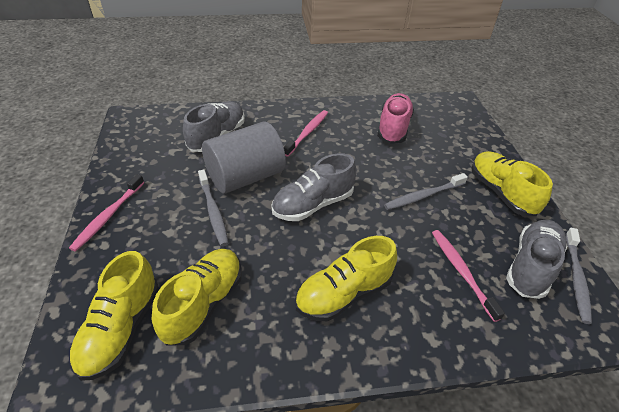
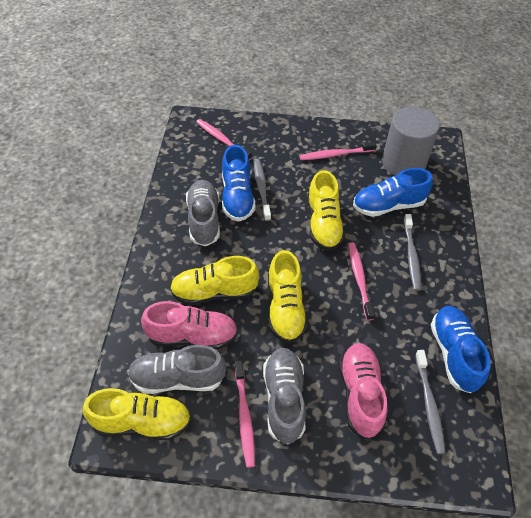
blue shoe: none = 0 -> [222,145,255,222] [353,168,433,217] [431,306,491,393] = 3
pink shoe: [377,93,414,144] = 1 -> [141,301,238,349] [339,343,387,438] = 2
pink toothbrush: [69,174,144,252] [284,110,328,157] [432,230,505,322] = 3 -> [196,119,252,161] [235,361,255,468] [300,142,377,160] [348,242,375,321] = 4

